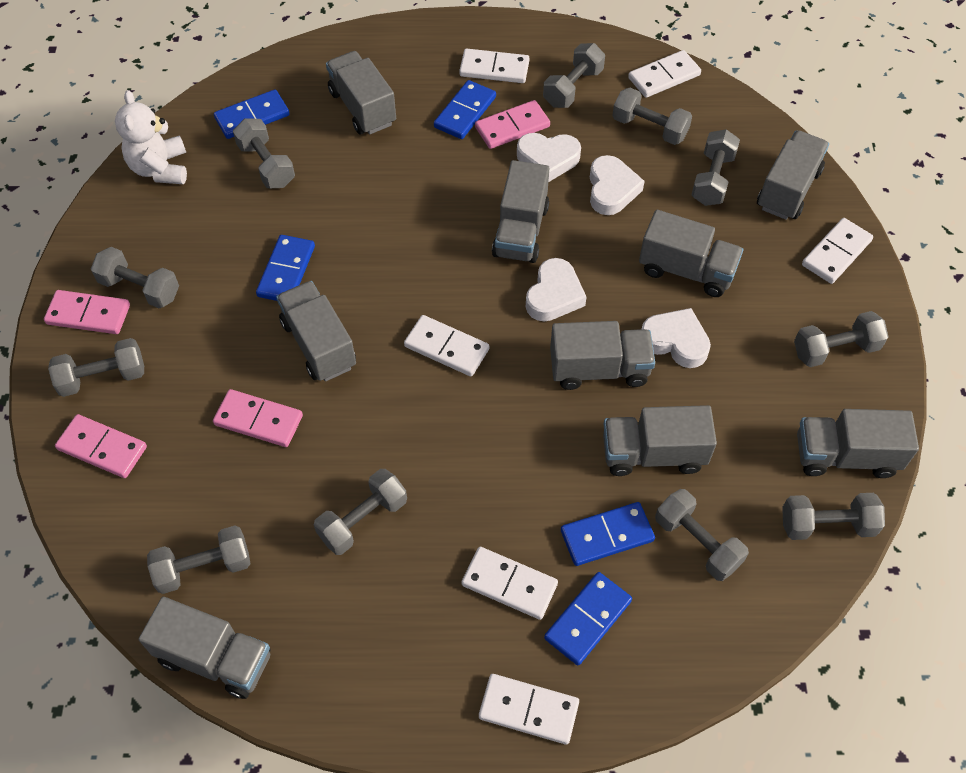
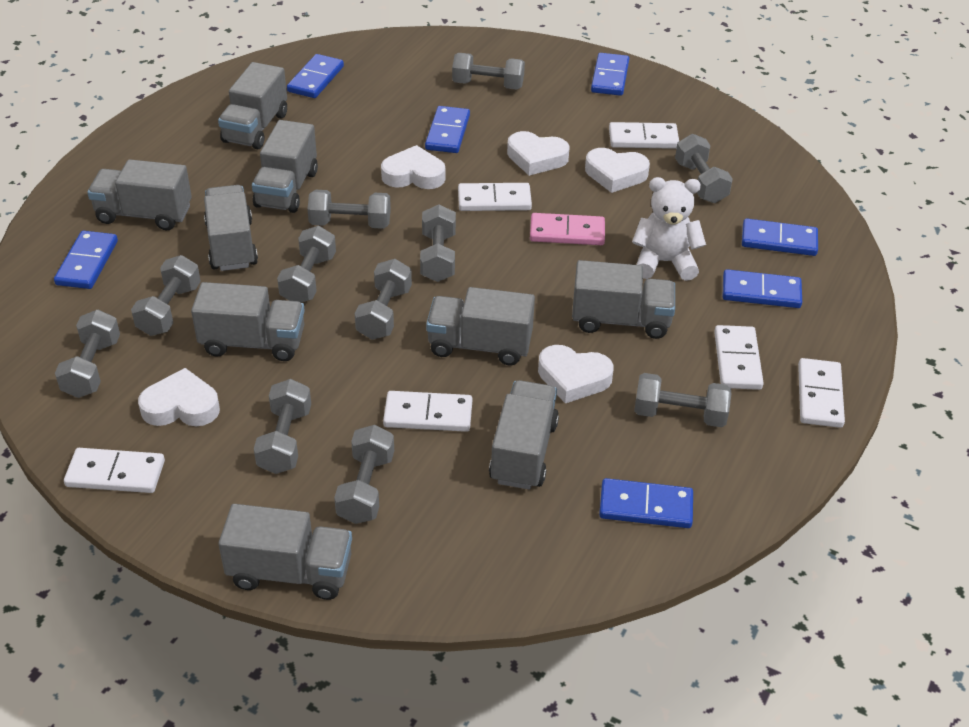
blue domino: [214,89,290,139] [256,235,315,301] [434,80,496,139] [544,572,632,665] [561,502,655,566] = 5 -> [54,231,118,289] [287,54,344,98] [425,106,470,153] [591,53,629,96] [599,478,693,528] [723,269,802,308] [742,218,818,256] = 7
pink domino: [44,290,130,334] [55,414,147,478] [213,389,303,447] [475,100,550,149] = 4 -> [530,213,605,245] = 1
white heart: [517,133,581,182] [526,258,587,321] [590,155,645,215] [642,308,711,368] = 4 -> [138,368,220,426] [381,145,446,189] [507,131,570,176] [538,345,614,403] [585,148,650,193] = 5

